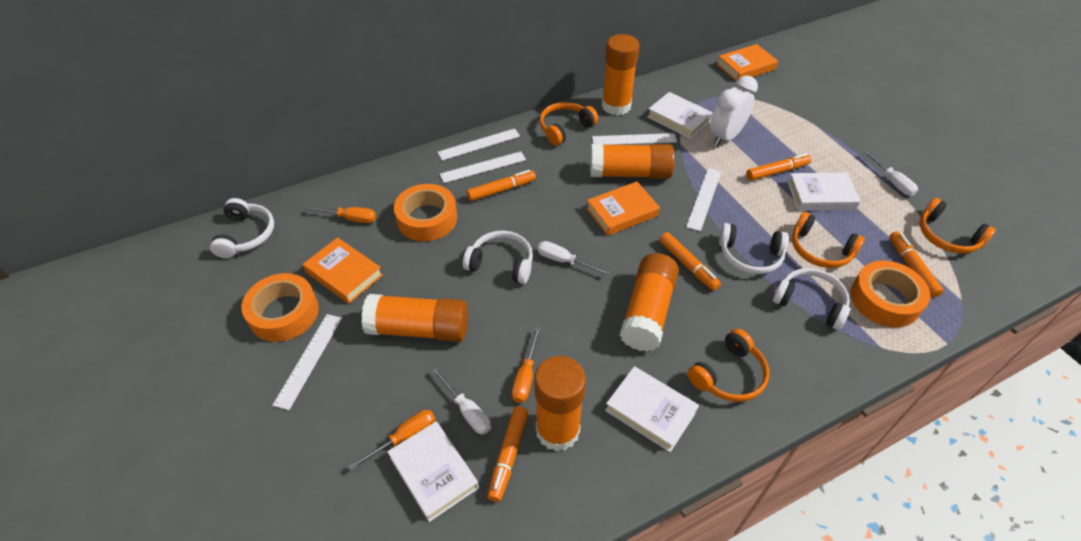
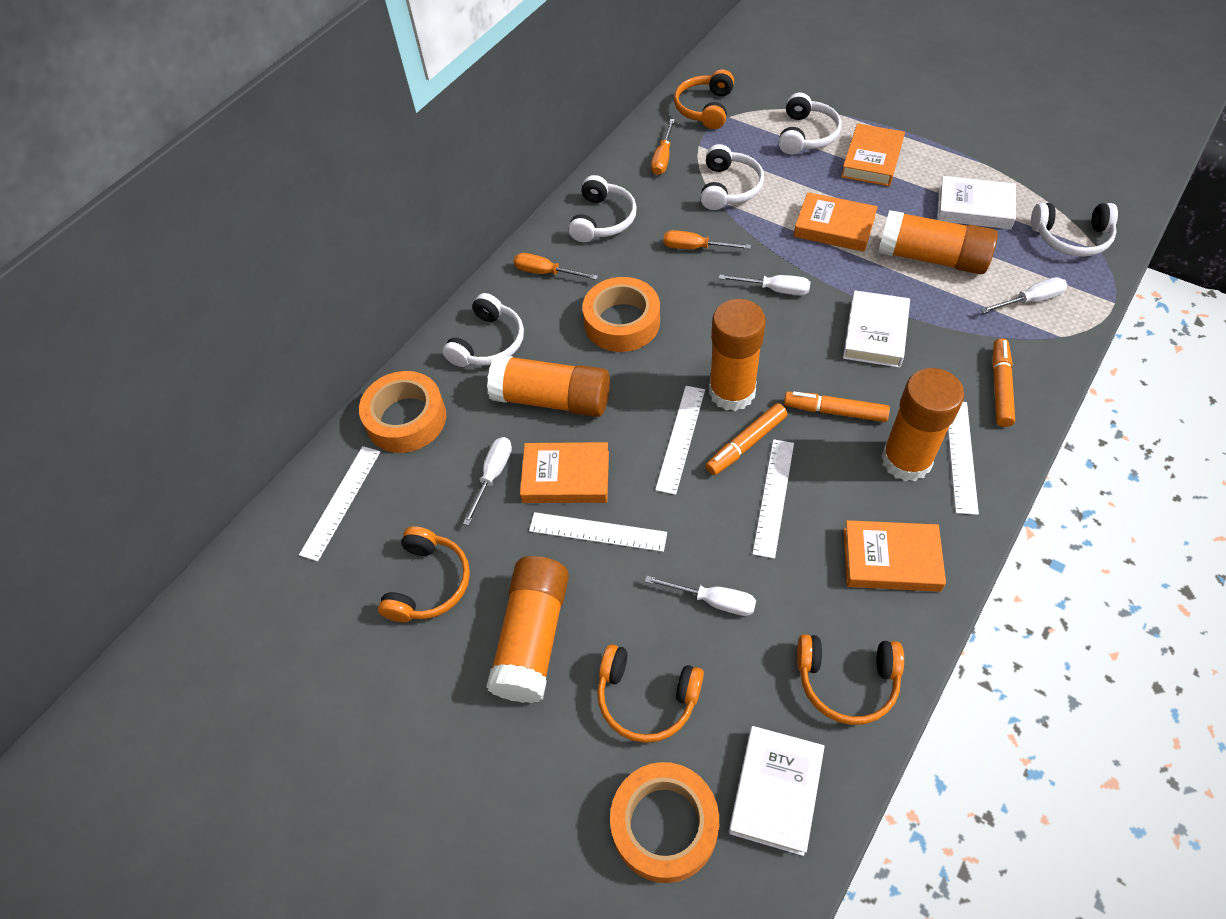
orange book: [303,237,383,304] [586,182,660,236] [717,44,778,81] = 3 -> [520,442,609,503] [794,192,878,252] [841,123,905,186] [843,520,946,592] = 4
orange marker: [467,170,536,201] [487,406,529,502] [659,232,721,291] [746,153,811,181] [889,231,944,298] = 5 -> [706,403,787,475] [784,392,890,422] [992,338,1015,427] = 3
white book: [387,421,479,522] [605,366,699,452] [647,92,713,139] [788,173,861,211] = 4 -> [729,726,825,856] [843,290,910,368] [937,176,1016,229] = 3
white clock: [710,76,758,147] = 1 -> none = 0
white headphones: [210,198,274,258] [463,231,533,284] [719,223,789,274] [773,268,850,330] = 4 -> [442,293,524,367] [568,175,637,242] [700,144,764,210] [778,93,841,155] [1031,203,1118,257] = 5
white screwdriver: [432,367,491,435] [537,241,610,275] [863,150,918,196] = 3 -> [463,437,512,526] [645,576,756,616] [719,275,810,295] [980,277,1067,313] = 4

